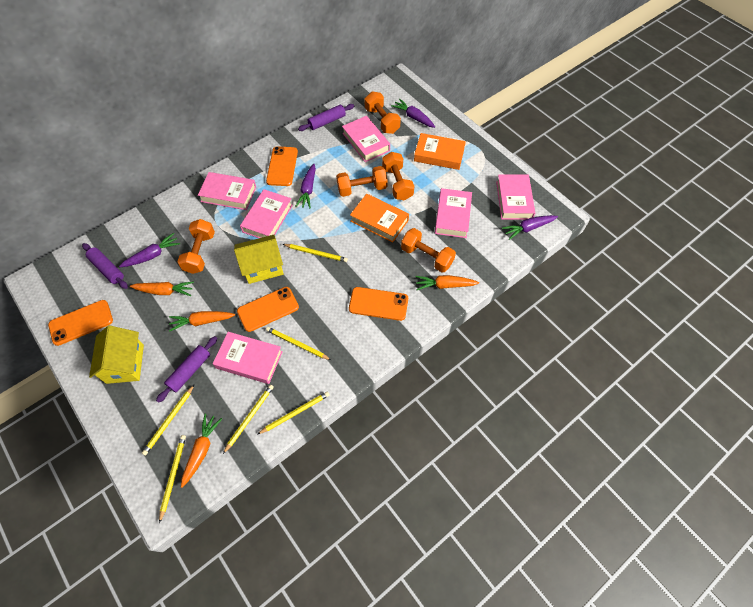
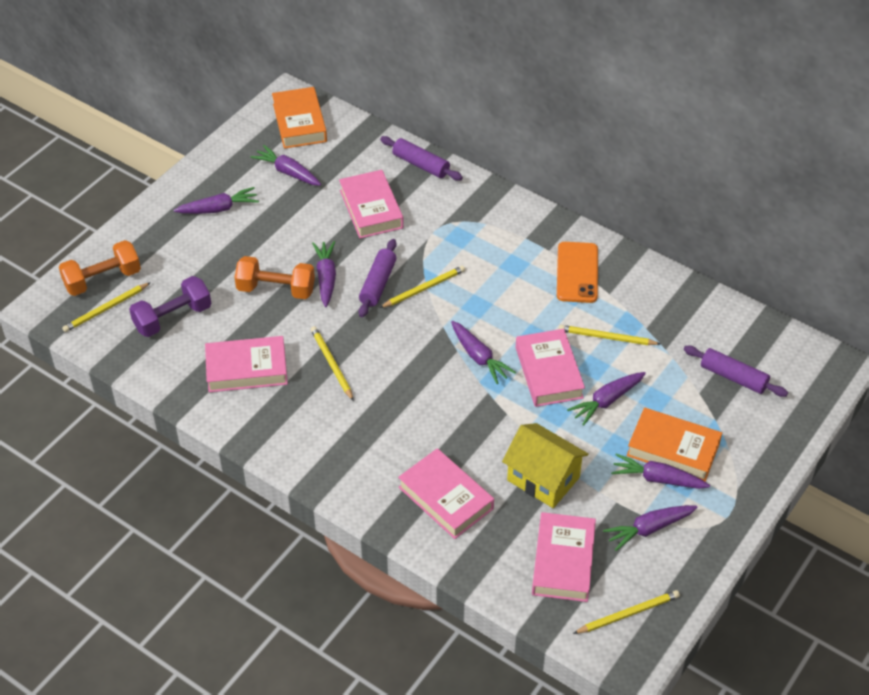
orange carrot: [130,281,194,296] [169,311,235,332] [181,413,222,488] [416,275,479,290] = 4 -> none = 0
orange dumbbell: [177,219,215,274] [336,166,388,197] [365,91,401,134] [382,152,414,200] [401,228,456,273] = 5 -> [59,240,141,296] [235,256,315,299] = 2
orange phone: [48,300,113,346] [237,287,299,332] [266,146,298,186] [349,287,408,321] = 4 -> [557,242,598,303] = 1
pink book: [198,172,256,210] [213,332,283,384] [240,189,293,238] [342,116,390,162] [435,188,472,238] [496,174,535,220] = 6 -> [205,336,288,392] [339,170,404,238] [398,448,494,539] [516,329,585,407] [532,512,596,602] = 5
purple carrot: [119,233,180,267] [295,164,316,208] [391,99,435,128] [502,215,558,240] = 4 -> [174,187,259,214] [250,145,321,186] [312,241,336,307] [451,321,516,384] [567,372,646,426] [603,505,698,551] [611,453,710,489] = 7
purple dumbbell: none = 0 -> [129,276,212,337] = 1
yellow house: [89,325,144,384] [234,235,284,284] = 2 -> [502,423,589,508] = 1
yellow pencil: [142,384,195,456] [159,435,186,523] [223,385,274,454] [258,391,330,434] [266,327,331,360] [283,244,348,262] = 6 -> [62,282,151,332] [311,326,354,401] [380,266,465,308] [559,325,660,345] [573,590,680,634] = 5

